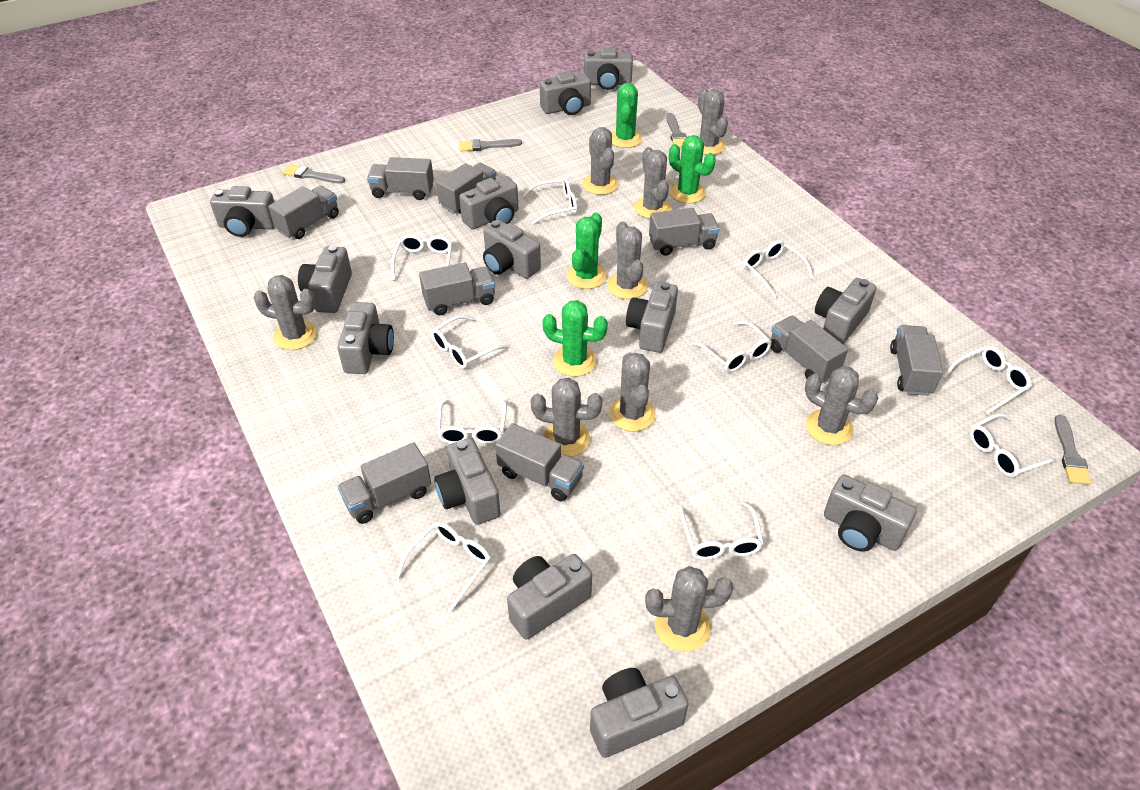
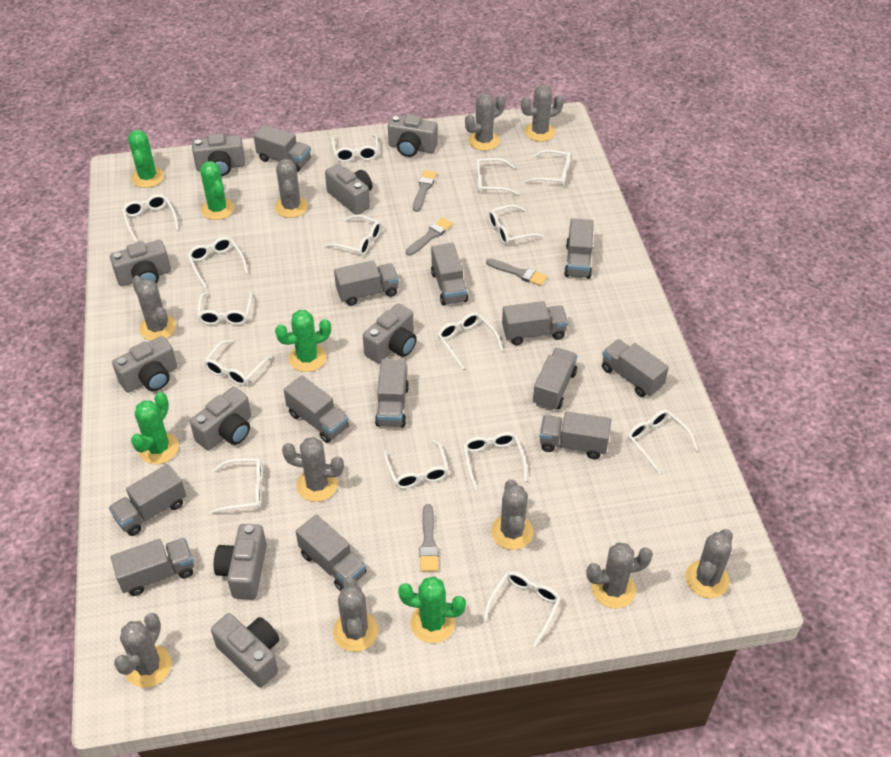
green cactus: [542,300,608,377] [567,213,607,289] [611,83,642,148] [669,135,716,203] = 4 -> [128,130,164,188] [131,392,179,464] [200,161,234,220] [275,310,331,372] [398,577,466,643] = 5
grey cactus: [253,275,317,350] [531,378,603,457] [582,127,618,195] [607,221,648,299] [609,353,656,431] [634,147,671,219] [645,566,733,652] [698,88,728,155] [805,366,878,445] = 9 -> [114,613,172,688] [132,276,176,341] [275,159,308,218] [282,437,344,502] [333,577,378,652] [465,93,505,151] [491,479,533,550] [521,85,564,142] [586,542,653,609] [685,529,733,598] = 10
grey camera: [210,186,274,237] [298,245,352,313] [337,302,394,374] [434,438,501,525] [459,176,518,230] [483,220,541,279] [507,554,592,640] [540,71,591,115] [584,47,633,90] [590,668,689,758] [626,282,678,353] [815,278,877,344] [824,475,917,552] = 13 -> [110,240,171,286] [112,336,177,393] [190,387,252,451] [192,133,245,176] [211,613,279,688] [214,524,267,600] [325,164,372,215] [363,303,417,363] [388,114,438,157] = 9
grey truck: [268,186,339,239] [338,442,431,524] [367,157,434,200] [419,263,495,315] [436,163,497,214] [495,423,584,501] [649,208,720,256] [770,316,848,383] [890,325,943,396] = 9 -> [109,464,186,536] [111,538,194,596] [254,125,311,172] [284,375,349,443] [296,514,366,591] [334,261,399,306] [375,359,409,427] [431,243,468,306] [502,301,568,345] [533,348,578,411] [540,411,611,459] [564,218,594,279] [602,339,669,397] = 13
white glasses: [391,234,452,281] [396,522,491,613] [431,315,508,369] [437,400,507,444] [522,177,577,224] [680,501,764,560] [692,321,772,372] [743,240,814,298] [942,346,1032,415] [970,413,1056,478] = 10 -> [122,194,179,242] [187,237,248,288] [197,292,253,325] [203,340,272,386] [209,458,263,514] [324,215,381,256] [332,134,378,162] [384,439,449,489] [437,312,503,369] [463,432,527,490] [476,158,518,195] [483,571,561,647] [488,204,544,245] [524,150,571,186] [627,409,698,474] = 15

